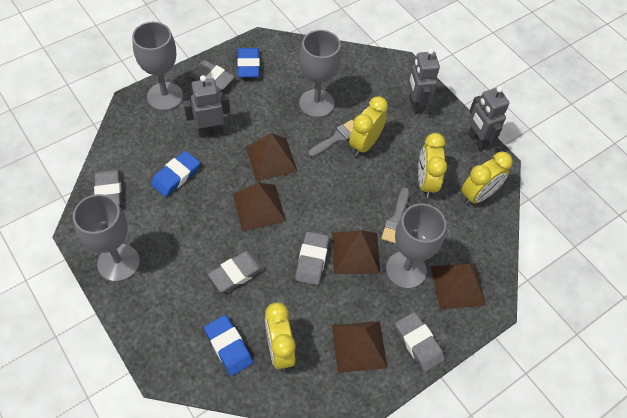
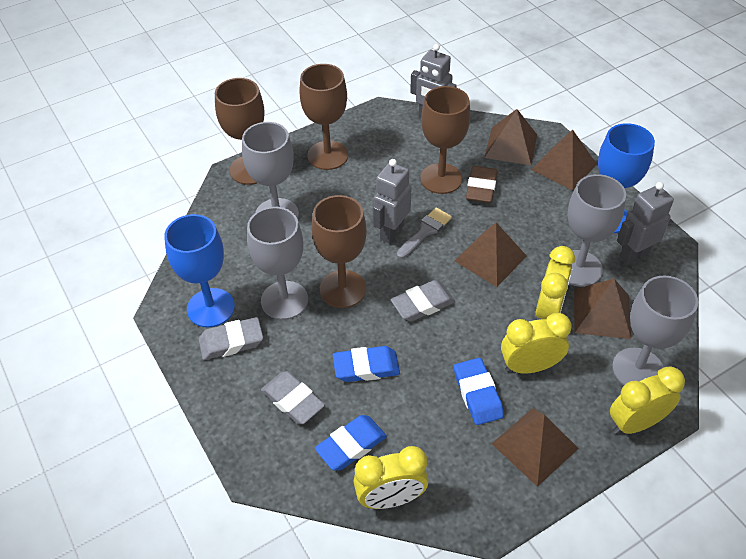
blue goblet: none = 0 -> [164,214,235,327] [598,123,655,234] = 2
brown eraser: none = 0 -> [466,166,497,203] = 1
brown goblet: none = 0 -> [215,78,264,185] [299,64,348,170] [312,195,367,308] [420,86,470,194] = 4
grey brush: [308,120,354,157] [381,188,409,244] = 2 -> [397,208,452,259] = 1
grey eraser: [94,169,122,206] [189,60,235,91] [208,251,265,292] [295,231,329,285] [395,312,445,372] = 5 -> [199,317,263,360] [261,371,325,424] [391,280,455,321] = 3

